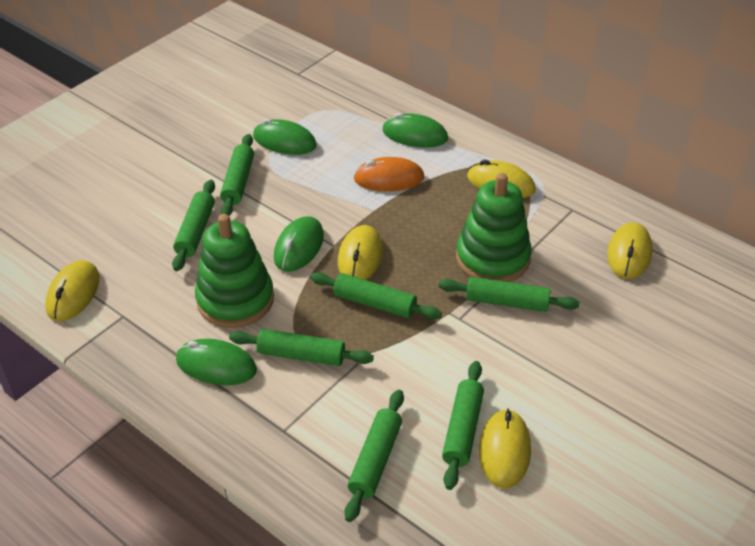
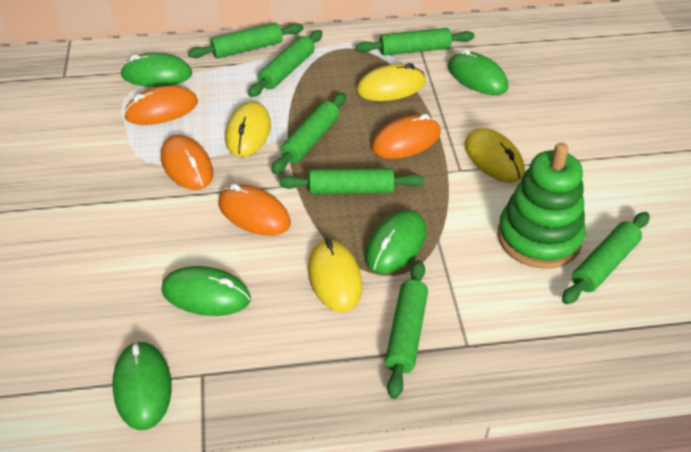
green mouse: [176,339,257,385] [253,119,317,155] [274,216,324,272] [382,113,448,148] = 4 -> [112,341,172,430] [120,53,192,87] [162,266,251,316] [365,210,426,274] [448,49,508,95] = 5
green stacking toy: [195,214,274,328] [456,173,532,282] = 2 -> [498,143,585,269] = 1
orange mouse: [354,157,424,191] = 1 -> [124,85,198,125] [161,135,213,190] [218,184,291,236] [371,114,441,159] = 4
yellow mouse: [45,260,99,321] [338,225,383,280] [467,160,536,198] [479,409,531,488] [607,222,652,279] = 5 -> [225,102,271,157] [308,239,362,312] [356,63,425,101] [465,128,525,183] = 4

